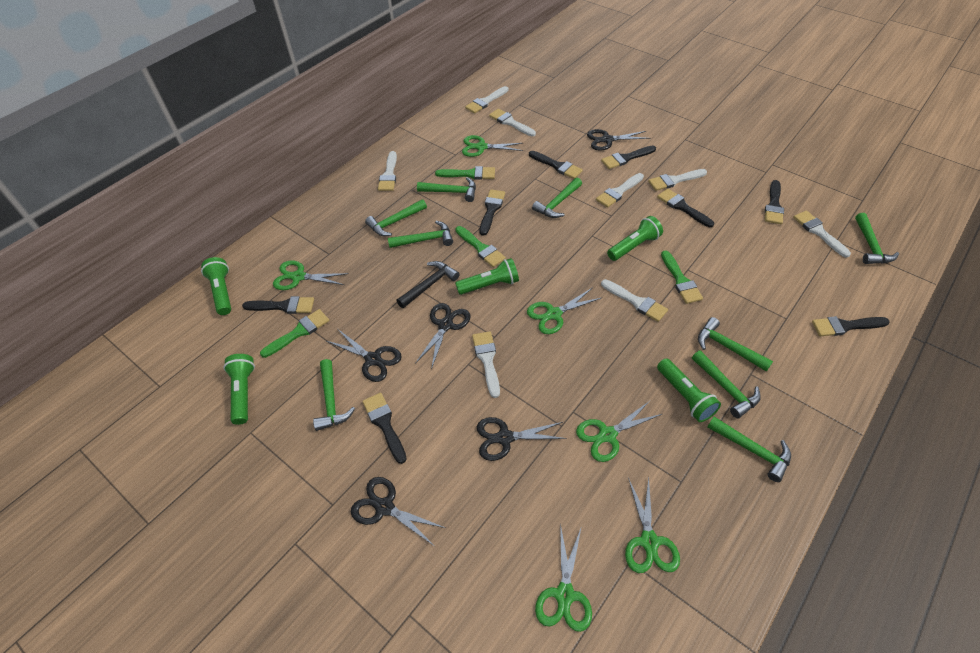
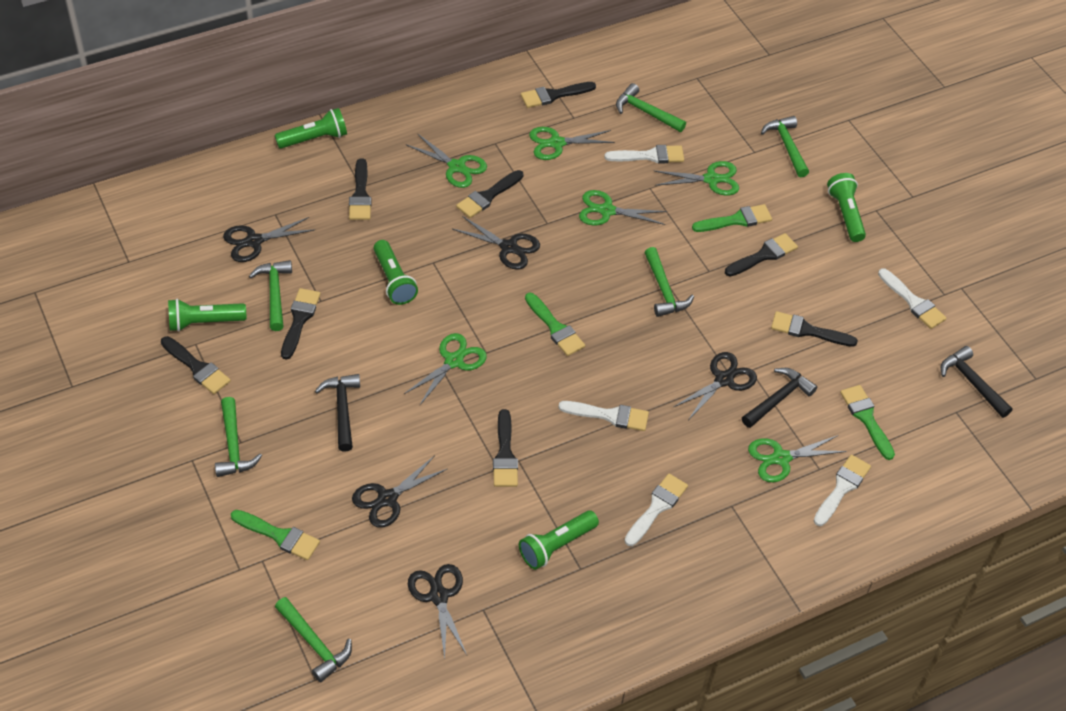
black hammer: [396,261,460,308] = 1 -> [315,374,360,452] [742,368,817,428] [941,346,1013,418] = 3
green hammer: [313,359,355,431] [365,199,427,236] [388,221,453,248] [417,177,476,202] [532,178,582,218] [692,350,761,418] [698,317,773,372] [707,417,791,482] [855,213,899,264] = 9 -> [215,397,262,477] [249,260,292,331] [275,597,352,682] [616,83,686,132] [644,247,694,317] [761,116,809,178] = 6
white brush: [378,151,397,191] [465,86,508,113] [472,331,500,398] [489,109,536,136] [596,173,644,208] [601,279,668,322] [648,169,707,191] [793,211,851,258] = 8 -> [558,401,649,431] [604,145,684,164] [625,473,688,546] [814,455,871,526] [878,268,946,329] = 5

